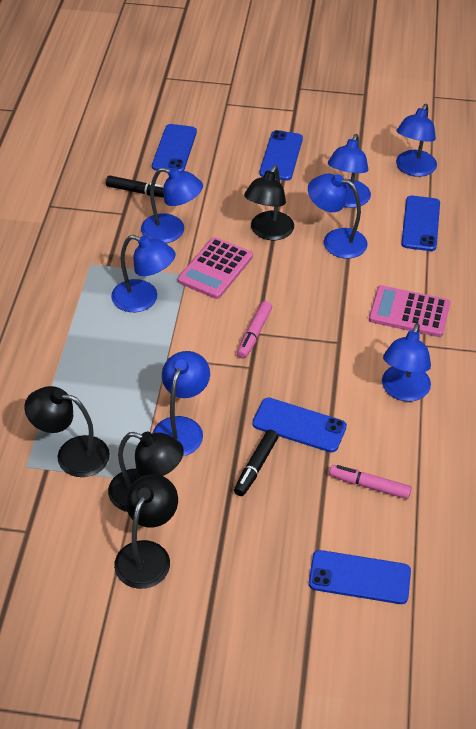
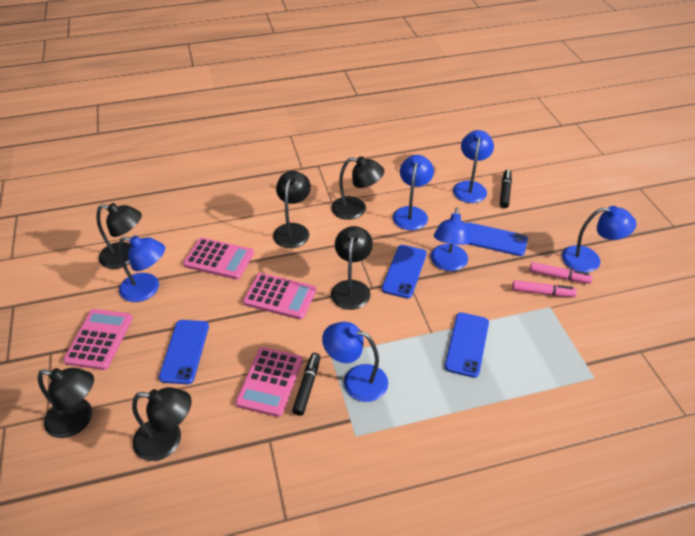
black lamp: [24,386,110,477] [108,431,184,512] [114,474,178,589] [244,166,294,240] = 4 -> [38,368,94,438] [96,203,142,269] [132,387,191,461] [273,171,311,248] [331,156,384,220] [331,226,373,310] = 6
blue lamp: [111,235,176,312] [141,167,203,243] [153,351,210,456] [308,174,368,258] [328,134,371,208] [382,323,431,402] [396,104,437,177] = 7 -> [118,236,165,302] [322,322,388,402] [393,155,434,230] [431,208,472,271] [453,130,494,203] [562,206,636,272] = 6
blue phone: [152,124,197,172] [252,398,347,453] [259,130,303,181] [309,550,411,604] [401,196,440,251] = 5 -> [159,320,209,384] [382,245,427,299] [445,312,489,378] [465,222,528,256] = 4
pink calculator: [178,237,253,299] [369,285,451,337] = 2 -> [63,309,133,370] [183,238,254,279] [236,347,303,417] [243,273,316,319] = 4

